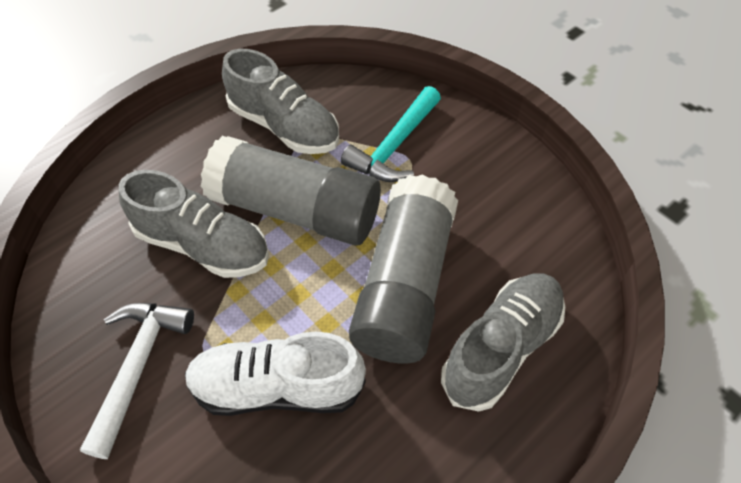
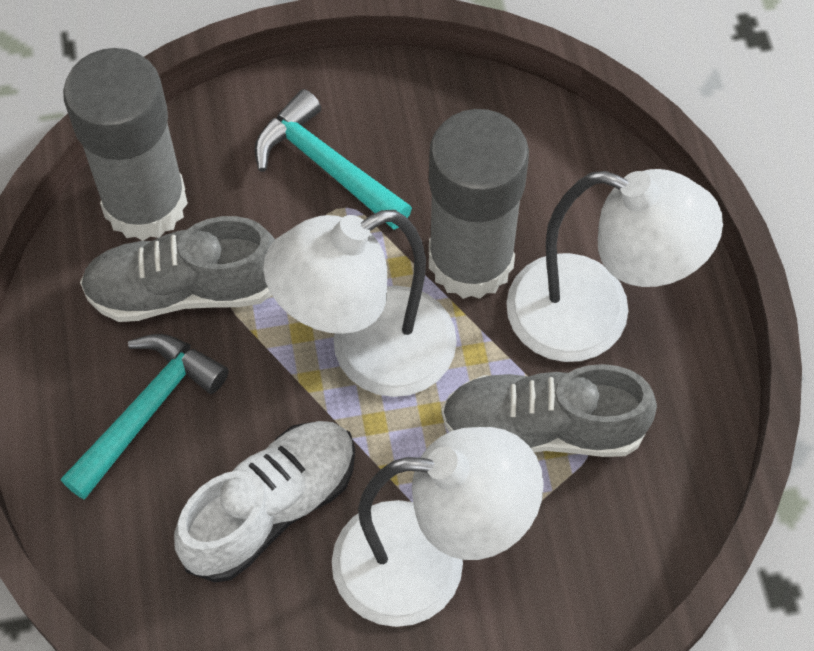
grey shoe: [119,170,269,278] [222,49,339,154] [441,273,565,412] = 3 -> [80,216,275,322] [441,364,657,457] = 2
turquoise hammer: [341,86,441,182] = 1 -> [61,334,229,500] [255,89,412,230] = 2
white hammer: [80,303,194,459] = 1 -> none = 0
white lamp: none = 0 -> [263,210,457,397] [332,427,544,627] [506,169,723,362] = 3

